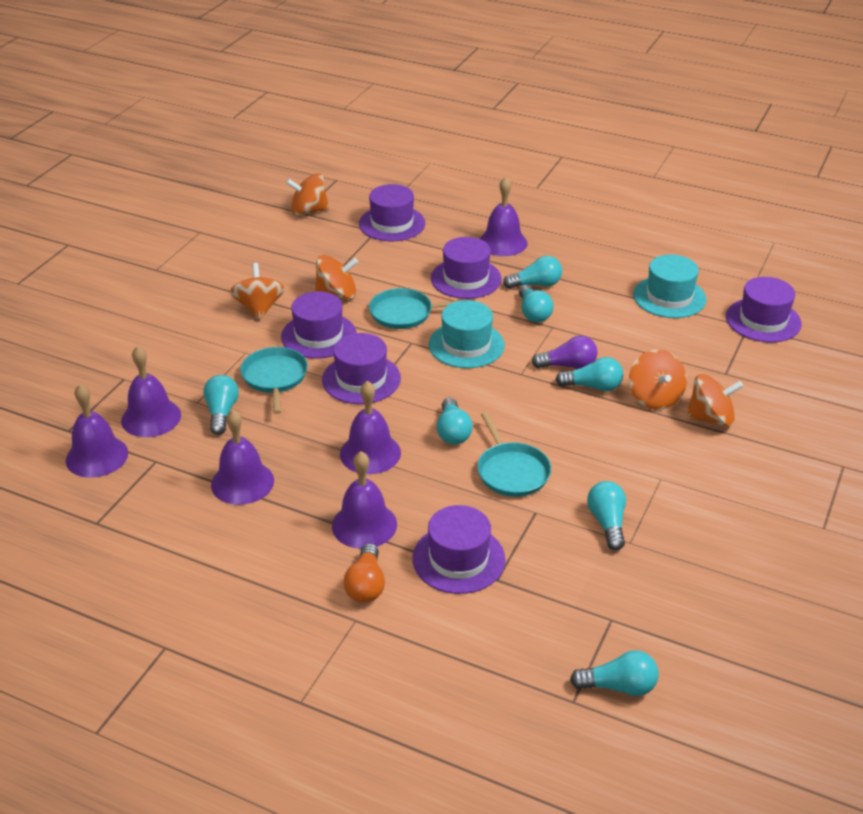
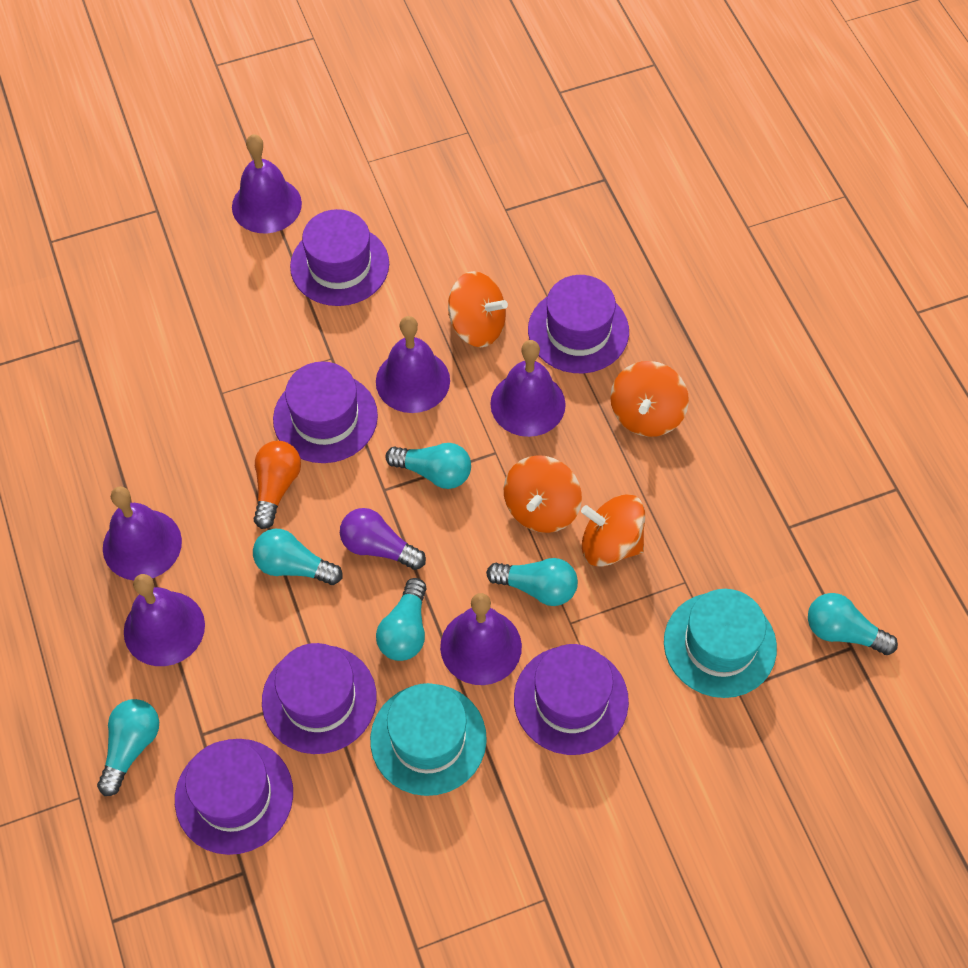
orange spinning top: [230,263,285,319] [286,173,329,216] [315,255,358,299] [629,350,687,410] [686,373,743,427] = 5 -> [448,271,508,347] [504,455,582,533] [581,494,645,567] [610,361,689,437] = 4
turquoise light bulb: [203,375,239,435] [436,398,473,444] [503,256,562,289] [519,285,553,322] [555,357,623,391] [570,650,659,696] [587,481,626,550] = 7 -> [97,699,159,796] [253,529,342,585] [376,578,427,661] [386,443,471,489] [486,558,578,606] [808,593,898,655] = 6
turquoise pan: [240,347,308,414] [369,288,470,329] [477,412,551,497] = 3 -> none = 0

